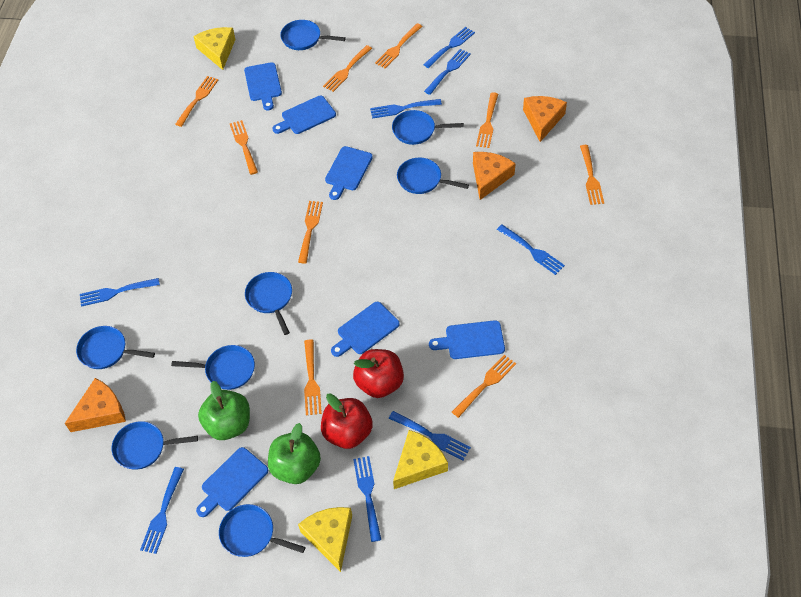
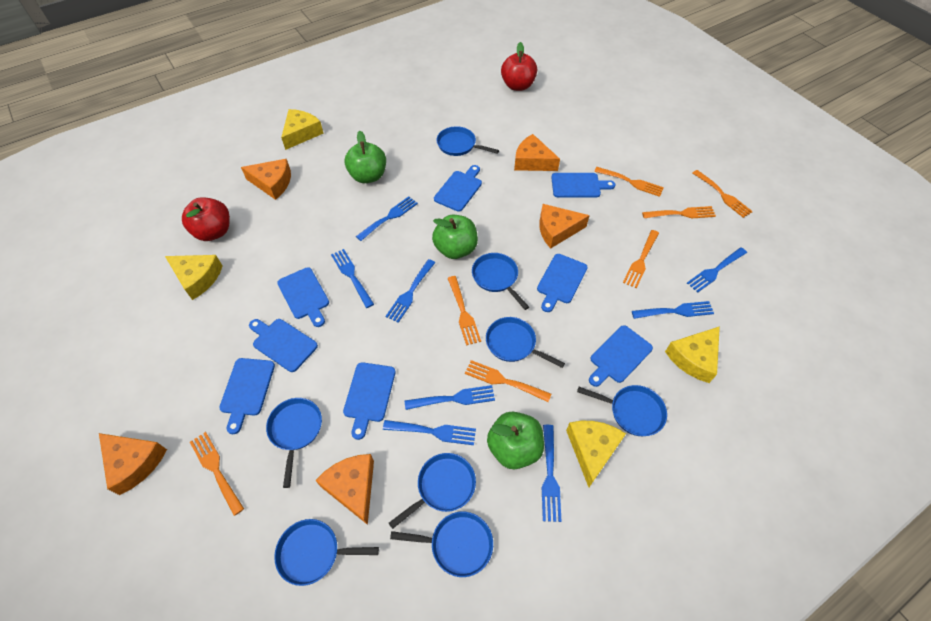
blue cutting board: [196,447,268,517] [244,62,282,111] [272,96,336,134] [325,146,373,200] [331,302,400,357] [429,320,505,359] = 6 -> [219,358,275,434] [249,319,318,372] [277,267,329,327] [343,362,396,440] [434,165,482,212] [537,254,588,312] [551,173,615,198] [589,325,653,387] = 8
green apple: [198,381,250,440] [268,423,321,484] = 2 -> [345,131,386,183] [432,215,478,259] [487,411,544,469] = 3
orange cheese: [65,378,126,432] [473,152,516,200] [523,96,567,142] = 3 -> [99,433,167,495] [241,159,291,200] [315,454,374,525] [514,134,560,171] [539,204,590,248] = 5
orange fork: [175,76,218,127] [230,120,258,175] [298,201,323,263] [304,339,322,415] [323,45,372,92] [375,23,423,68] [452,355,516,418] [476,92,498,148] [580,145,604,205] = 9 -> [190,432,244,516] [447,276,481,346] [465,360,551,402] [594,167,664,197] [623,230,659,288] [642,206,716,218] [692,170,753,218] = 7
yellow cheese: [193,27,236,70] [298,507,352,572] [393,430,448,489] = 3 -> [165,255,223,300] [281,109,324,150] [566,421,626,487] [665,326,720,383] = 4

